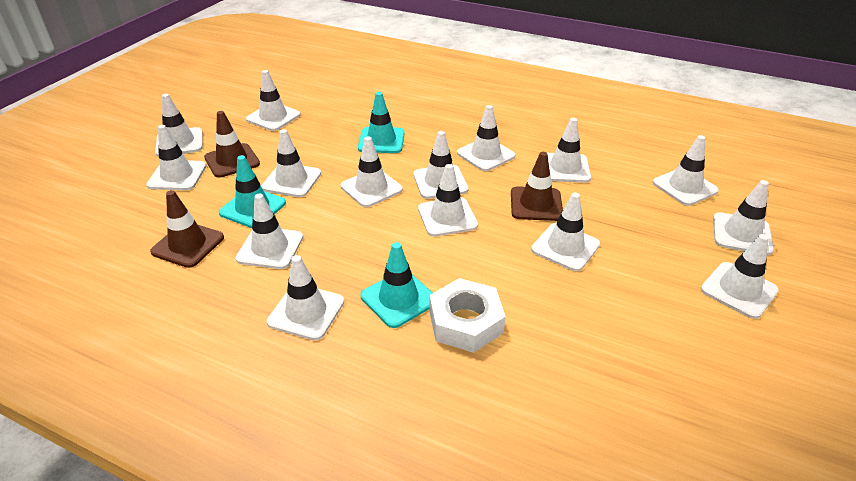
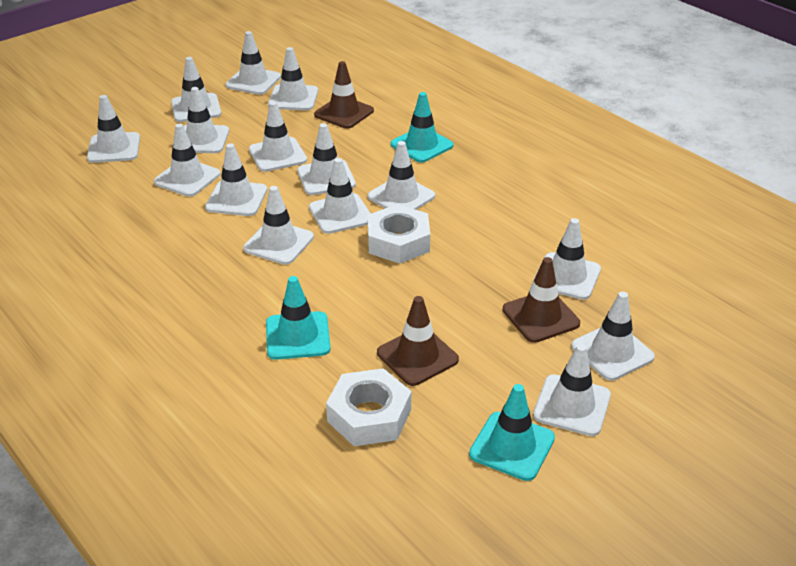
white nut: [430,278,506,353] = 1 -> [326,368,411,446] [368,204,430,264] = 2

